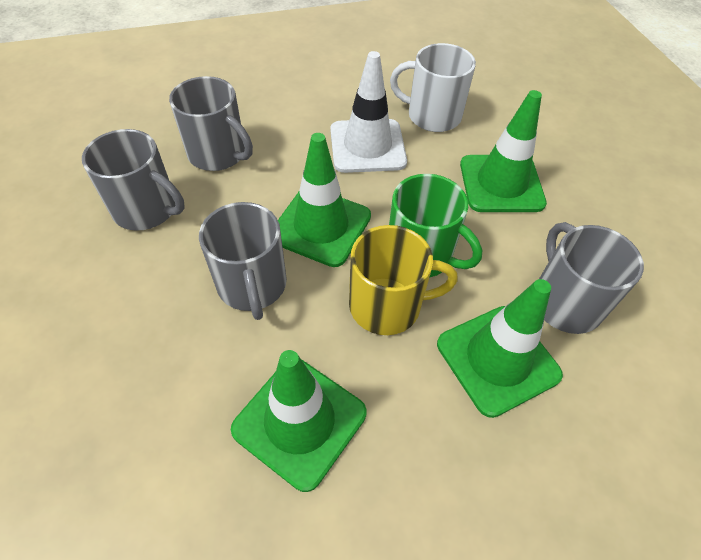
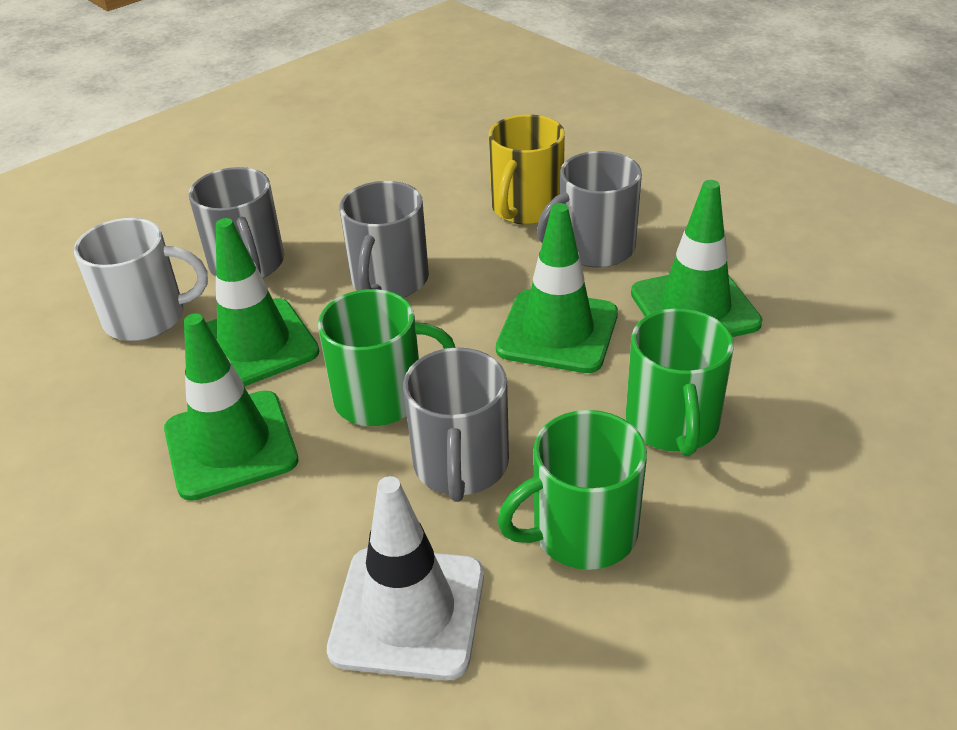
green mug: [389,174,482,278] = 1 -> [318,289,456,426] [497,410,647,570] [626,308,734,456] = 3

